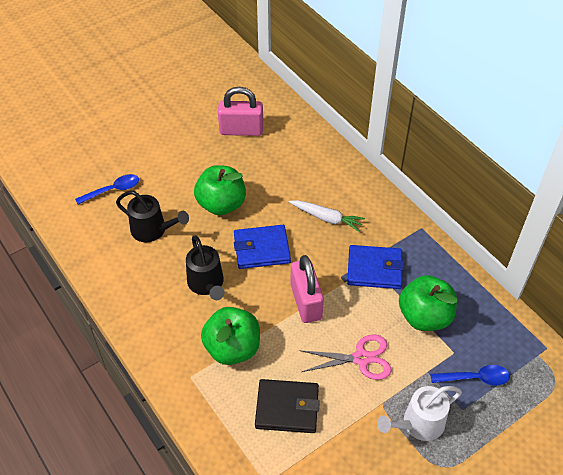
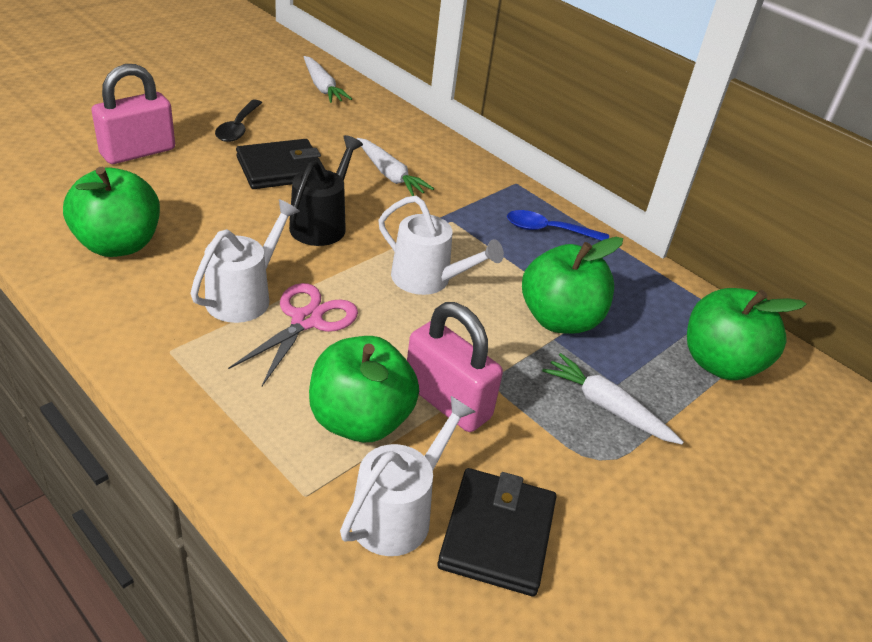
black spoon: none = 0 -> [215,100,262,142] = 1
black wallet: [255,379,320,433] = 1 -> [236,139,325,189] [437,468,556,596] = 2
black watering can: [116,191,189,242] [186,235,225,300] = 2 -> [289,135,363,246] = 1
blue spoon: [75,174,139,205] [430,365,510,386] = 2 -> [507,210,609,241] = 1
blue wallet: [234,225,291,269] [347,245,404,289] = 2 -> none = 0
green apple: [194,165,246,215] [201,307,260,365] [399,275,458,331] = 3 -> [63,167,160,257] [309,336,419,442] [522,237,623,334] [687,288,806,380] = 4
white carrot: [289,200,365,232] = 1 -> [304,56,352,103] [357,138,434,196] [542,353,683,444] = 3
white watering can: [377,386,462,441] = 1 -> [190,199,300,323] [340,396,476,556] [378,196,504,295] = 3

